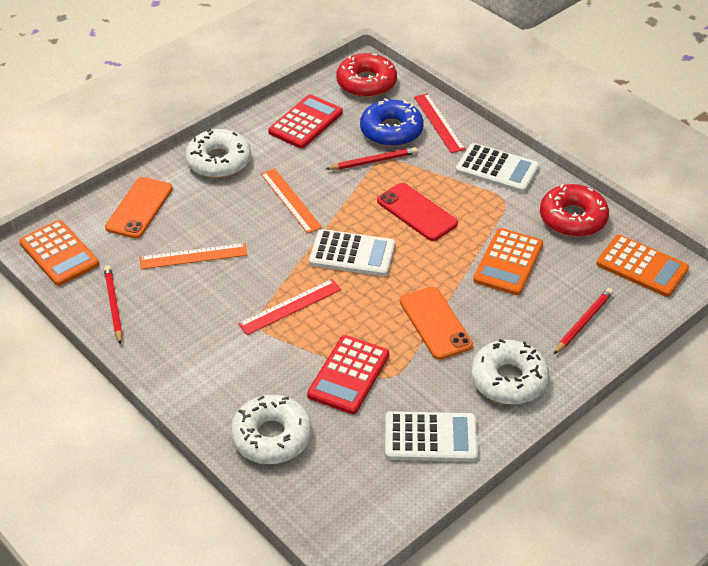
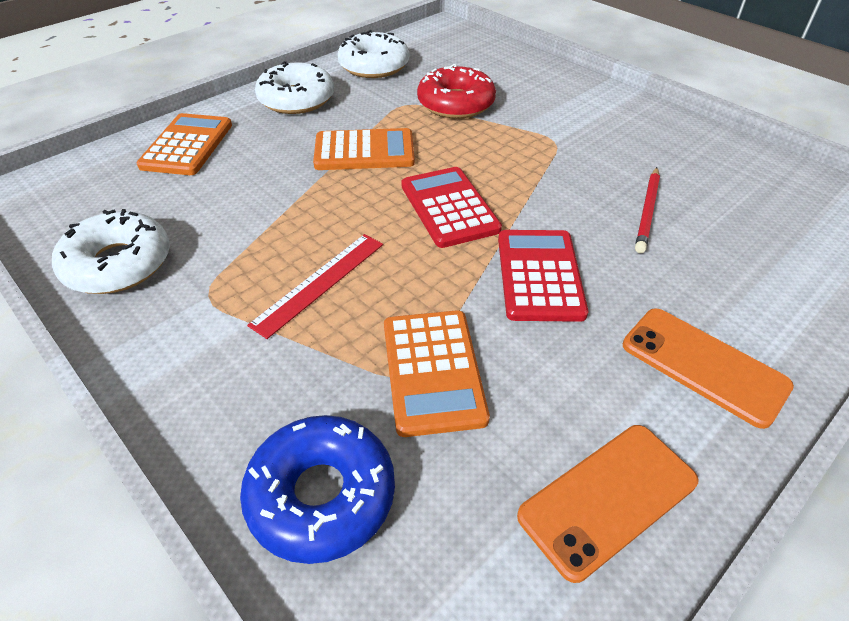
orange ruler: [140,243,247,269] [261,168,322,233] = 2 -> none = 0
red donut: [336,53,397,98] [540,184,609,237] = 2 -> [417,64,496,119] = 1
red pencil: [104,266,123,345] [326,147,417,170] [553,288,613,355] = 3 -> [635,167,660,253] = 1
red phone: [377,183,458,241] = 1 -> none = 0
red ruler: [238,279,341,335] [414,93,465,153] = 2 -> [247,234,383,339] = 1
white calculator: [309,229,395,276] [385,411,478,462] [456,143,539,193] = 3 -> none = 0

